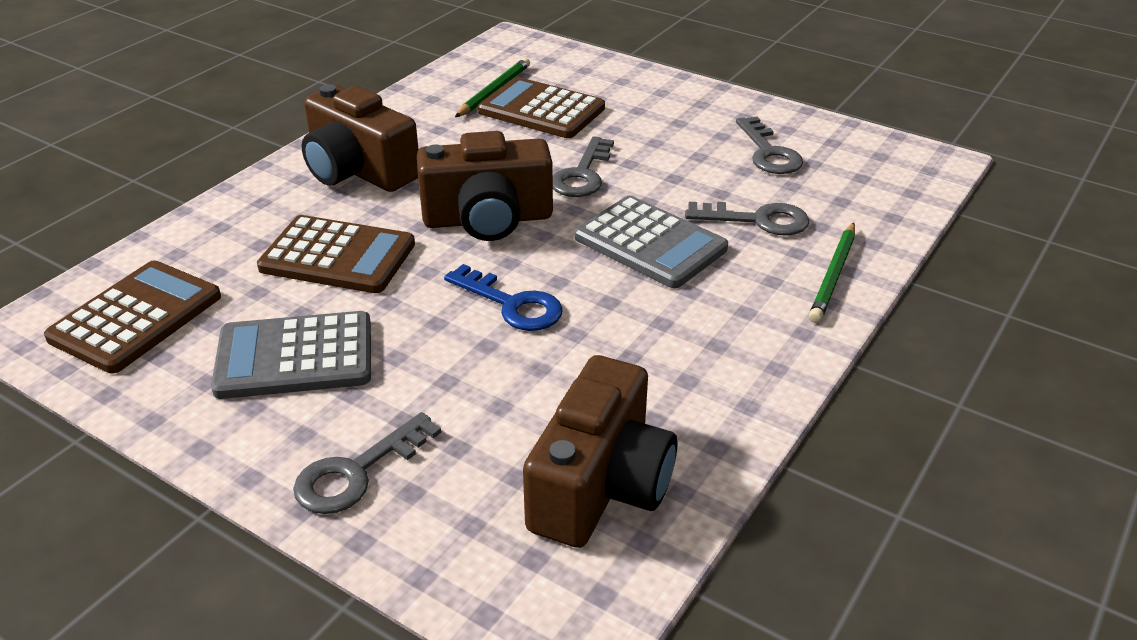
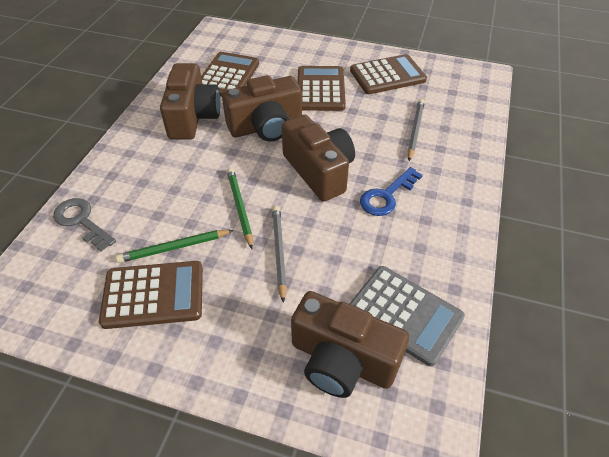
brown calculator: [44,260,221,373] [257,215,415,293] [478,77,605,138] = 3 -> [99,261,203,329] [201,52,259,97] [298,66,346,111] [350,54,427,94] = 4
brown camera: [301,84,419,192] [417,131,553,241] [523,355,678,548] = 3 -> [160,63,220,140] [222,75,302,142] [282,115,355,202] [291,291,409,398] = 4
grey calculator: [211,311,371,399] [575,196,728,288] = 2 -> [349,266,465,366] = 1
grey key: [293,412,441,514] [553,136,614,197] [685,202,809,236] [736,117,803,174] = 4 -> [53,198,116,251] = 1
grey pencil: none = 0 -> [272,206,287,303] [407,99,425,161] = 2

